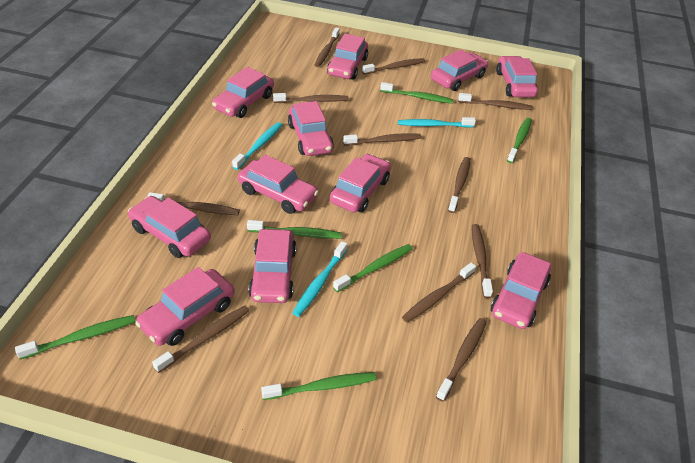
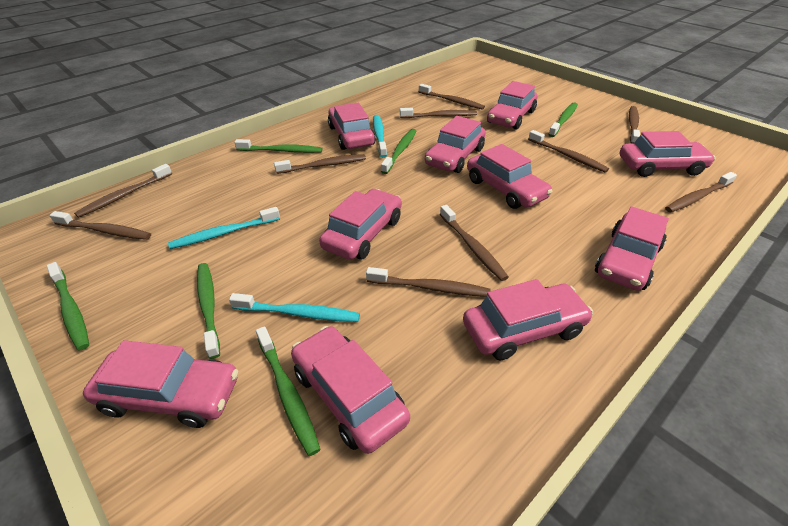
brown toothbrush: [147,192,240,215] [152,306,249,373] [273,93,349,103] [315,28,340,67] [343,133,422,146] [362,58,425,75] [402,262,476,323] [436,318,487,402] [448,157,471,213] [458,93,532,110] [472,224,493,298] = 11 -> [49,211,151,240] [74,164,172,218] [274,154,366,174] [366,267,491,297] [400,108,477,118] [419,84,485,110] [440,205,509,281] [528,130,609,173] [629,106,640,144] [665,172,737,212] = 10
pink car: [128,196,211,258] [135,267,234,346] [212,67,274,118] [238,155,319,214] [248,229,296,303] [288,101,334,156] [327,34,368,80] [330,154,391,213] [431,50,488,91] [491,252,551,329] [496,56,538,97] = 11 -> [83,340,238,428] [291,326,410,454] [319,189,402,260] [328,103,375,150] [425,116,486,173] [463,279,593,360] [467,144,552,209] [487,81,538,129] [595,206,669,291] [620,131,716,177] = 10

